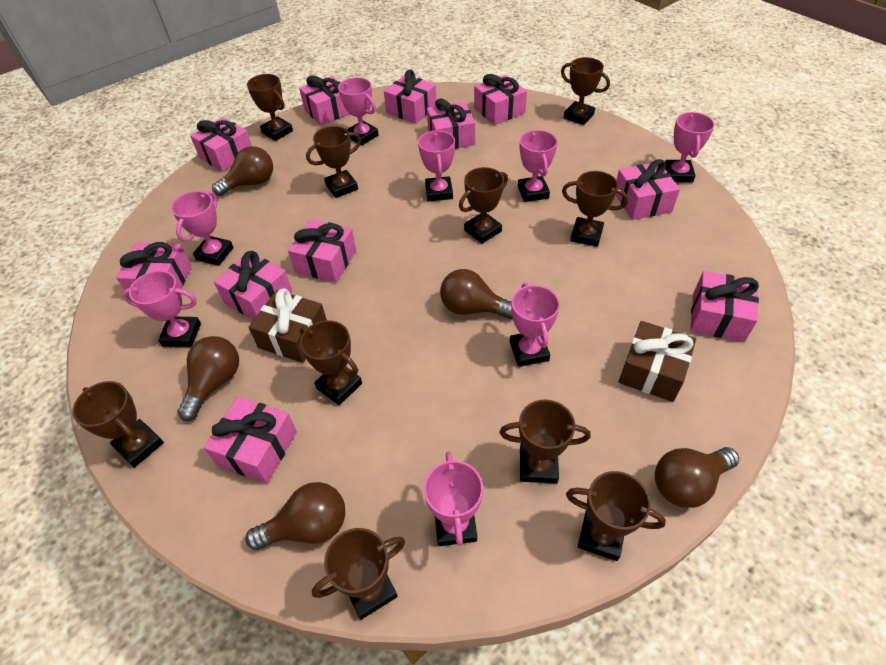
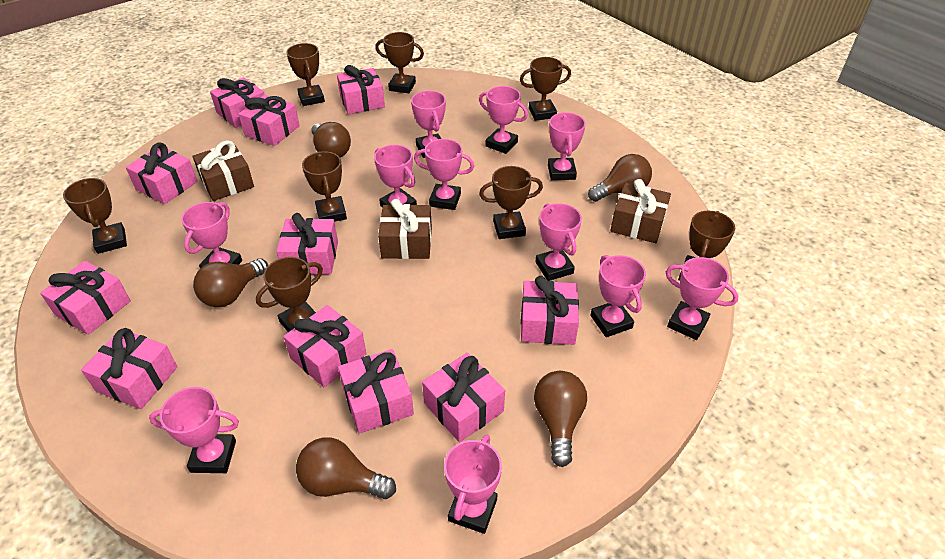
brown gift: [249,288,327,363] [619,321,696,402] = 2 -> [193,140,254,201] [378,199,432,259] [610,179,671,243] = 3
brown trophy: [72,381,164,468] [247,74,293,141] [300,320,362,405] [306,126,361,198] [312,528,405,620] [459,167,508,244] [500,400,591,484] [561,57,610,125] [562,171,628,247] [566,471,666,561] = 10 -> [63,178,127,254] [256,257,323,332] [286,43,325,106] [302,151,347,222] [375,32,424,93] [479,166,543,239] [520,57,571,121] [678,211,735,281] = 8
pink trophy: [122,270,201,347] [171,191,234,266] [338,77,379,145] [418,130,455,201] [424,451,483,546] [510,283,560,367] [518,130,558,202] [665,112,715,183] = 8 -> [149,387,239,473] [181,202,242,268] [374,145,417,208] [411,91,446,158] [414,139,474,210] [444,435,502,534] [479,86,528,154] [535,203,582,281] [548,112,586,180] [590,255,646,337] [666,257,738,340] = 11

